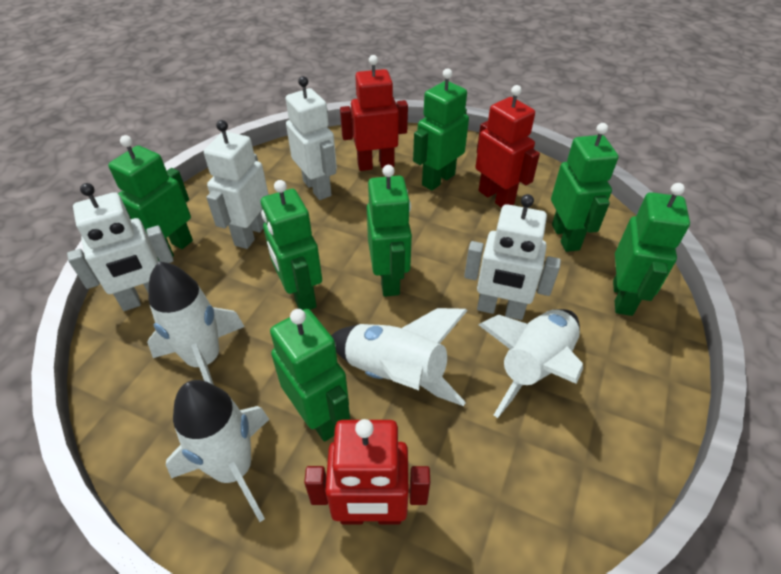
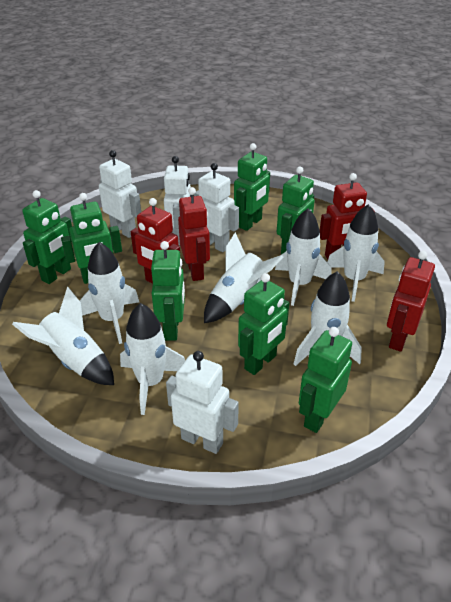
red robot: [304,419,430,524] [340,55,408,171] [475,85,540,208] = 3 -> [131,198,181,284] [178,187,210,281] [320,173,375,259] [387,251,435,352] = 4
white rocket: [147,261,245,385] [166,380,269,522] [331,308,468,406] [479,309,583,418] = 4 -> [12,286,114,385] [79,242,139,344] [120,303,185,415] [204,232,284,323] [275,208,332,306] [294,271,362,366] [327,204,385,302] = 7

